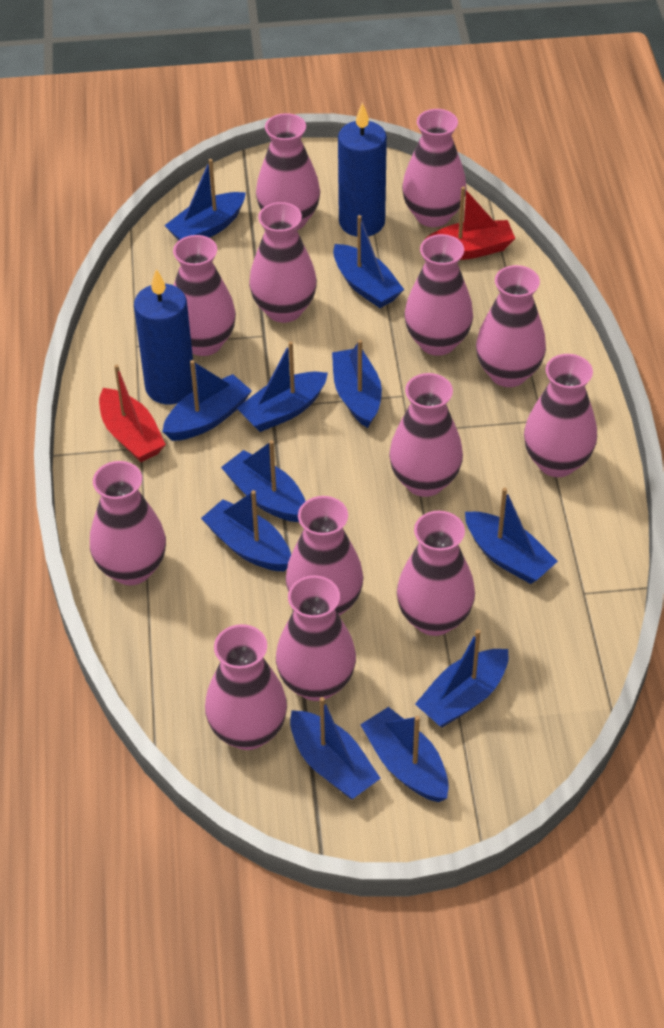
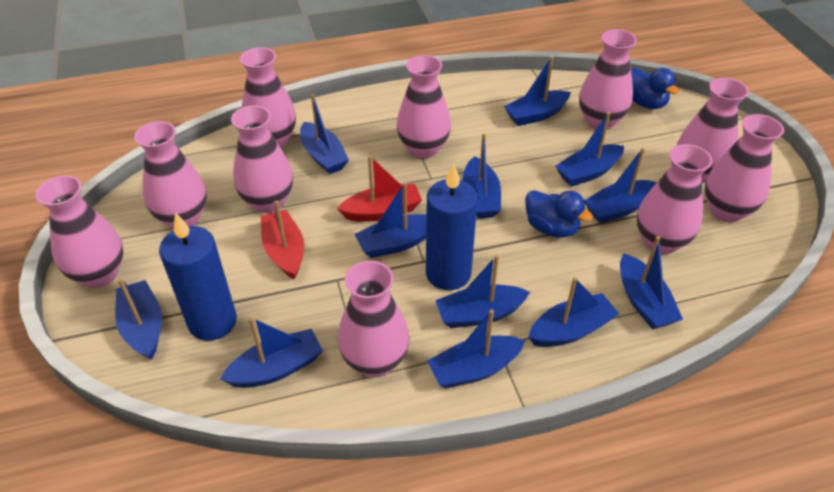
blue boat: [162,360,252,441] [164,159,246,240] [201,490,291,571] [221,440,306,522] [237,341,328,432] [290,697,381,799] [332,340,382,428] [333,215,404,308] [360,707,449,802] [415,629,508,727] [465,488,558,584] = 11 -> [115,278,162,360] [220,317,323,388] [300,94,349,174] [354,182,426,258] [427,309,525,388] [435,255,530,328] [463,133,501,218] [504,56,571,126] [528,277,619,347] [556,112,624,187] [586,148,657,223] [620,236,683,329] = 12
blue duck: none = 0 -> [525,190,593,238] [631,68,679,109] = 2
pink vase: [90,461,166,585] [173,235,236,356] [205,624,287,750] [249,202,317,323] [256,113,320,230] [276,576,356,701] [286,496,363,616] [389,373,463,497] [397,511,475,636] [402,109,467,227] [404,234,473,356] [476,265,546,387] [524,354,597,477] = 13 -> [35,175,123,288] [134,121,207,229] [231,105,293,213] [240,47,296,148] [338,261,410,377] [397,55,451,159] [579,29,637,130] [637,144,713,255] [677,78,749,183] [705,114,784,223] = 10

